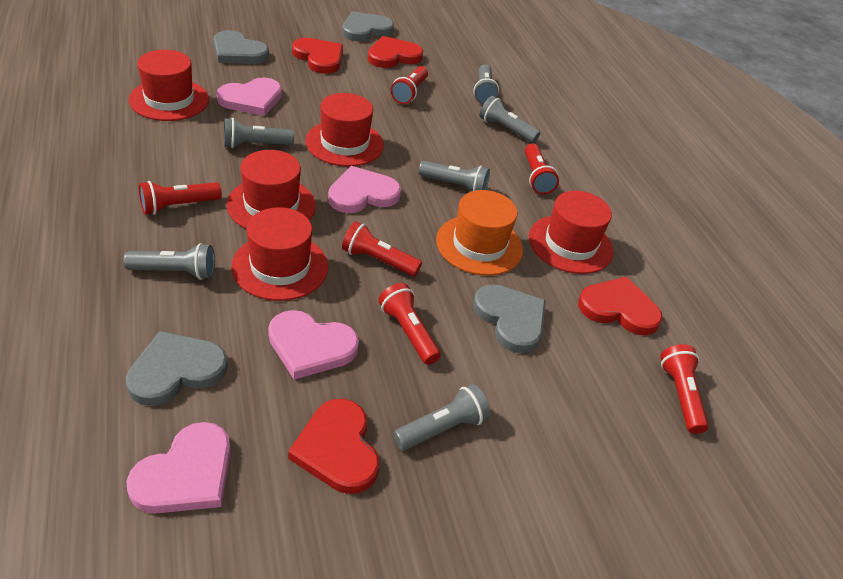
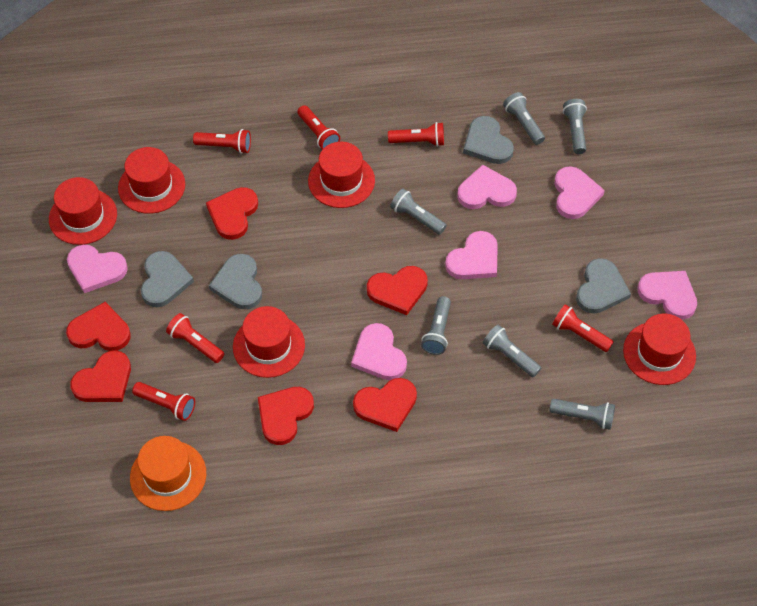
pink heart: [126,422,231,514] [217,77,282,116] [268,310,359,380] [328,166,401,213] = 4 -> [67,245,128,293] [351,323,407,380] [445,231,498,279] [457,165,517,209] [554,166,605,219] [638,271,697,320] = 6
red heart: [288,399,379,494] [292,38,343,74] [368,36,423,68] [578,277,663,336] = 4 -> [66,302,130,351] [70,350,131,402] [206,187,258,240] [258,387,314,445] [353,378,417,432] [367,266,428,315] = 6

